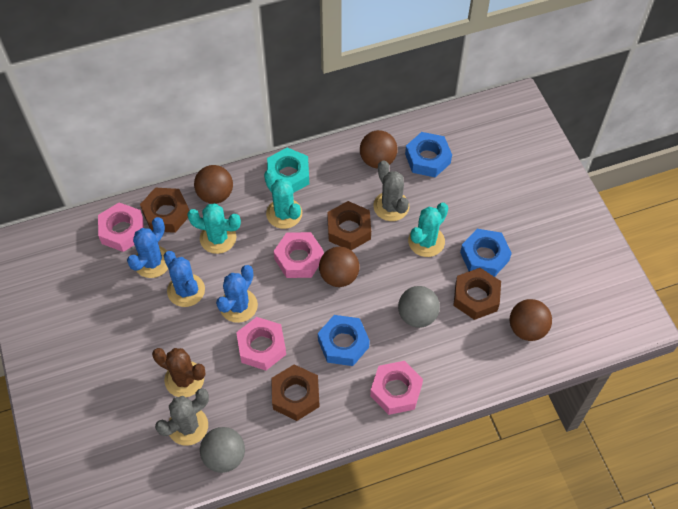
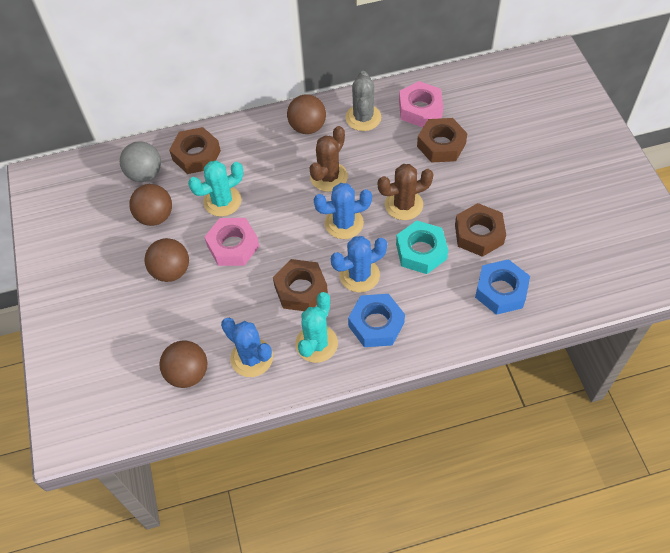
blue nut: [318,315,370,366] [405,132,452,177] [460,229,512,277] = 3 -> [348,294,405,347] [475,259,530,315] = 2
brown cactus: [152,348,206,397] = 1 -> [309,126,348,192] [378,164,433,220] = 2
grey ball: [200,427,245,473] [398,286,440,328] = 2 -> [120,141,161,182] = 1
grey cactus: [155,388,209,446] [373,160,409,221] = 2 -> [345,71,381,131] = 1
pink nut: [98,202,144,252] [236,317,286,370] [273,232,324,278] [370,361,423,415] = 4 -> [205,218,259,266] [399,81,443,128] = 2
turquoise cactus: [187,203,241,254] [264,169,302,229] [408,203,448,257] = 3 -> [188,160,243,217] [296,292,338,363] = 2

